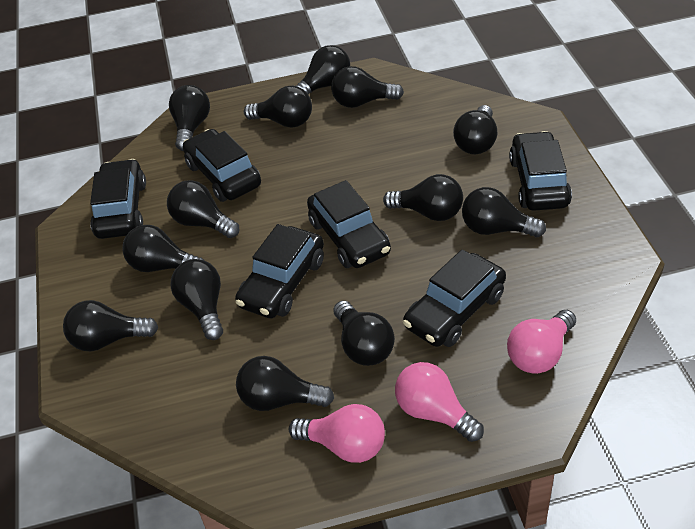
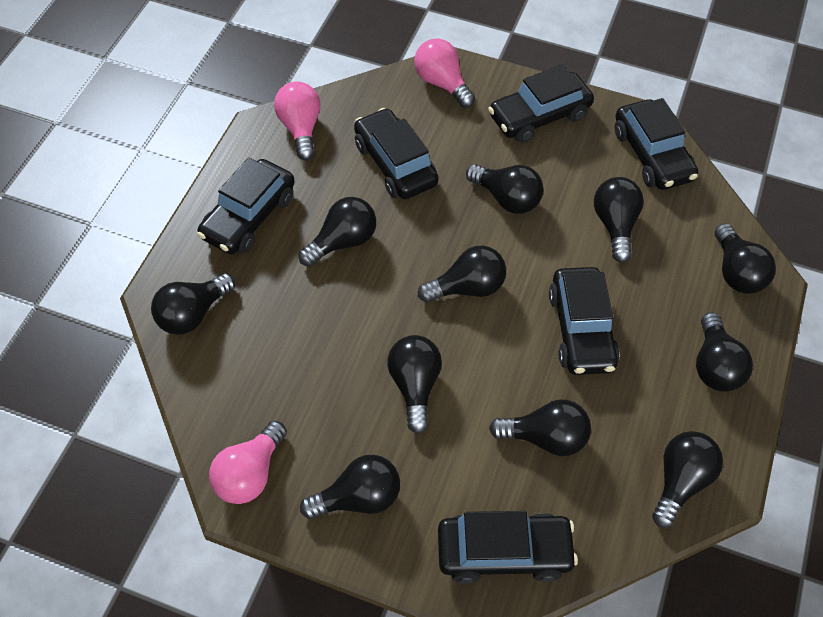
black light bulb: [63,300,158,351] [123,225,204,272] [167,180,239,238] [169,85,210,151] [171,259,223,340] [236,356,334,411] [244,86,312,128] [296,45,350,95] [331,66,404,108] [334,301,395,366] [383,174,463,221] [453,105,497,154] [462,187,546,237] = 13 -> [151,273,235,335] [299,197,376,267] [300,455,400,519] [388,335,442,434] [418,246,506,303] [466,164,544,214] [489,399,591,456] [594,177,644,263] [652,431,723,528] [696,312,753,392] [715,223,776,294] = 11

